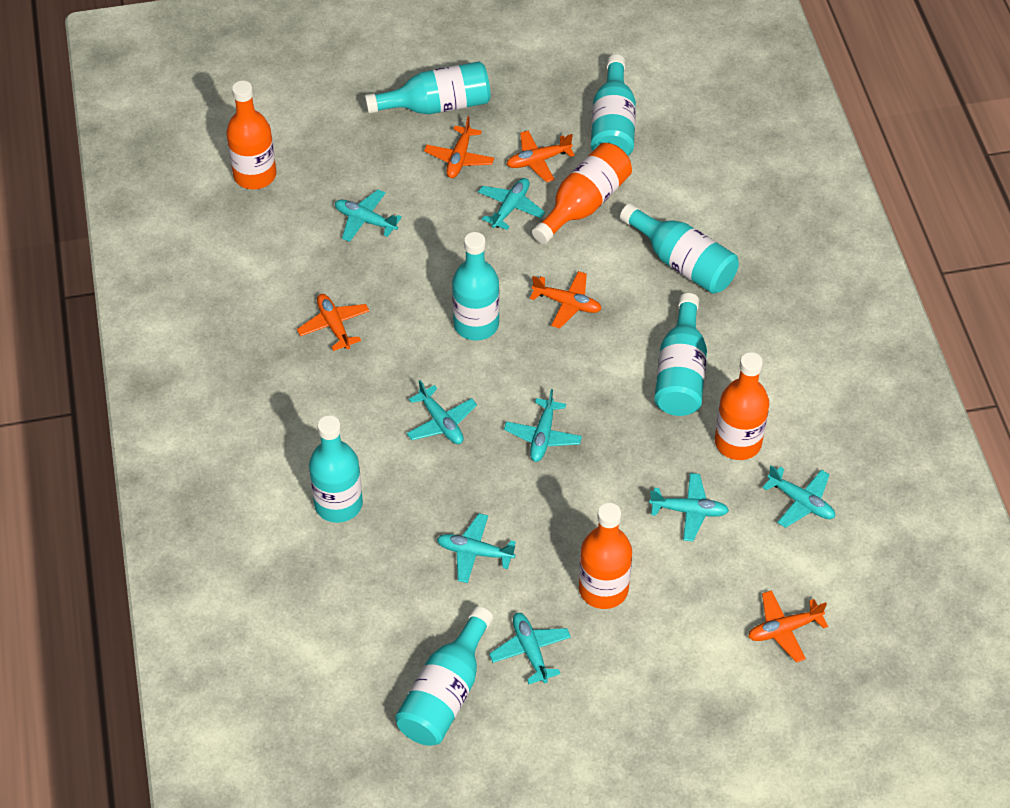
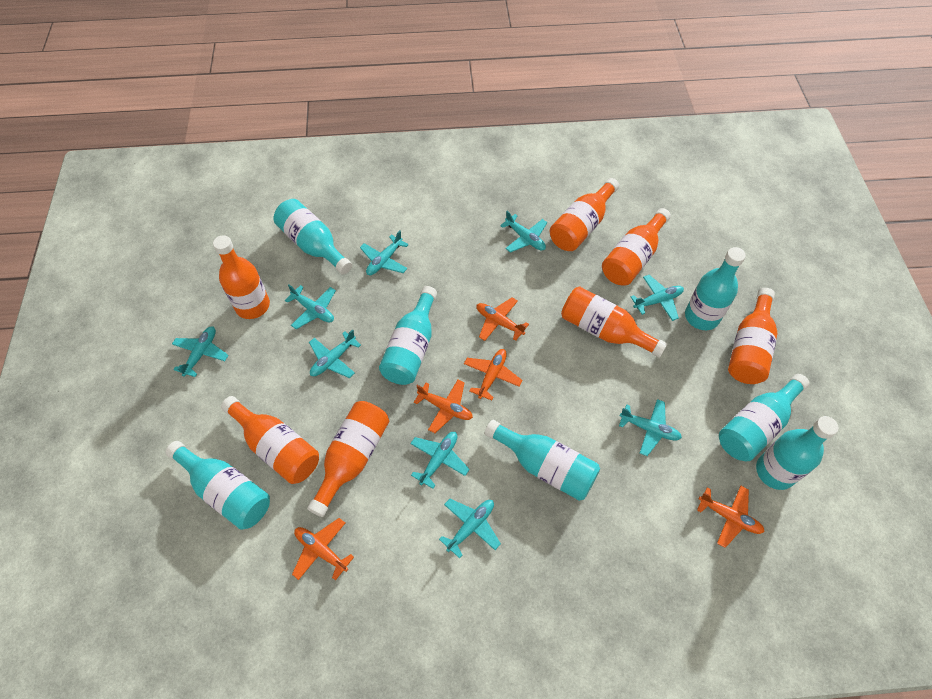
orange bottle: [226,81,276,189] [532,143,632,244] [579,503,632,609] [715,352,769,460] = 4 -> [213,235,270,319] [221,396,319,484] [307,401,389,517] [550,178,619,251] [561,287,667,358] [602,208,671,286] [728,288,778,384] = 7
turquoise plane: [335,190,402,242] [407,380,477,444] [437,513,516,583] [478,178,545,230] [489,613,571,684] [504,389,582,462] [649,473,729,542] [762,466,835,528] = 8 -> [172,327,228,377] [285,284,336,329] [309,329,361,378] [360,231,409,275] [410,432,470,489] [439,499,501,558] [500,211,547,253] [619,399,682,456] [631,275,684,321] = 9

